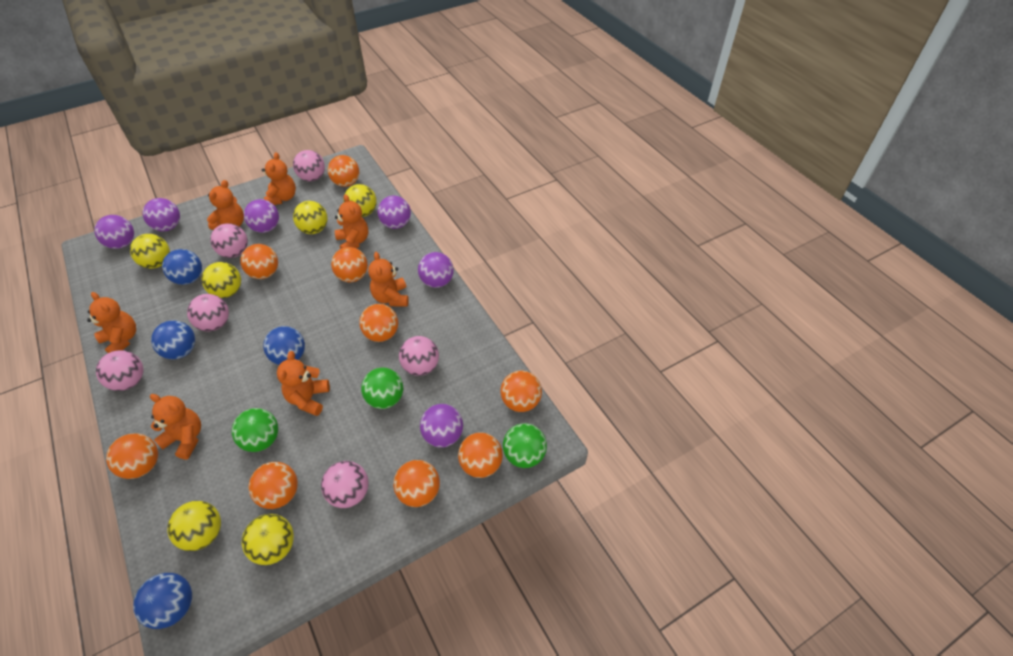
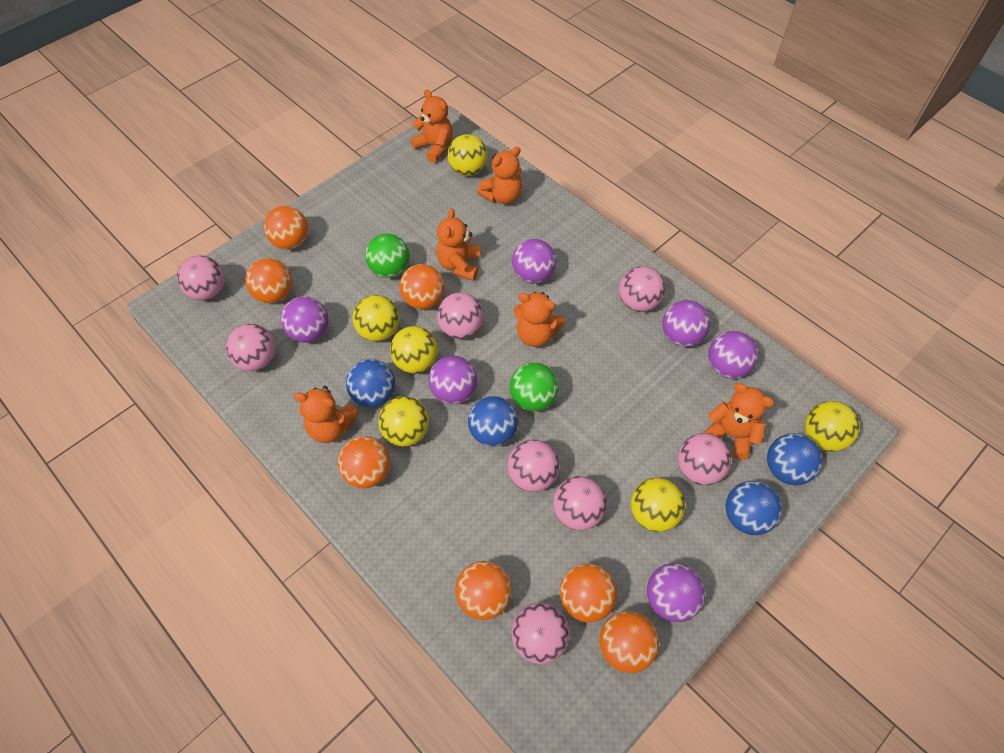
green ball: [232,408,278,452] [361,367,403,409] [503,423,547,468] = 3 -> [365,233,410,278] [510,362,559,411] = 2
orange ball: [106,433,158,479] [240,244,278,279] [248,462,298,509] [328,155,359,187] [331,247,368,282] [359,304,398,342] [393,460,440,507] [458,432,503,478] [500,371,542,412] = 9 -> [245,258,292,303] [264,206,308,250] [338,436,391,488] [399,264,445,309] [455,561,512,620] [560,563,617,623] [599,611,659,673] = 7
orange teddy bear: [87,292,136,353] [150,394,201,460] [207,180,244,230] [262,152,296,205] [277,351,330,416] [335,194,368,249] [368,252,409,307] = 7 -> [294,386,359,443] [410,89,453,163] [436,208,480,281] [477,147,522,204] [514,292,565,347] [703,383,774,460] = 6
pink ball: [96,350,144,391] [187,294,229,331] [210,223,248,258] [293,150,325,182] [321,461,369,508] [399,336,439,376] = 6 -> [177,255,225,301] [226,324,276,371] [437,293,483,339] [507,439,560,492] [511,602,570,664] [553,476,607,530] [619,266,665,312] [678,433,731,485] = 8

